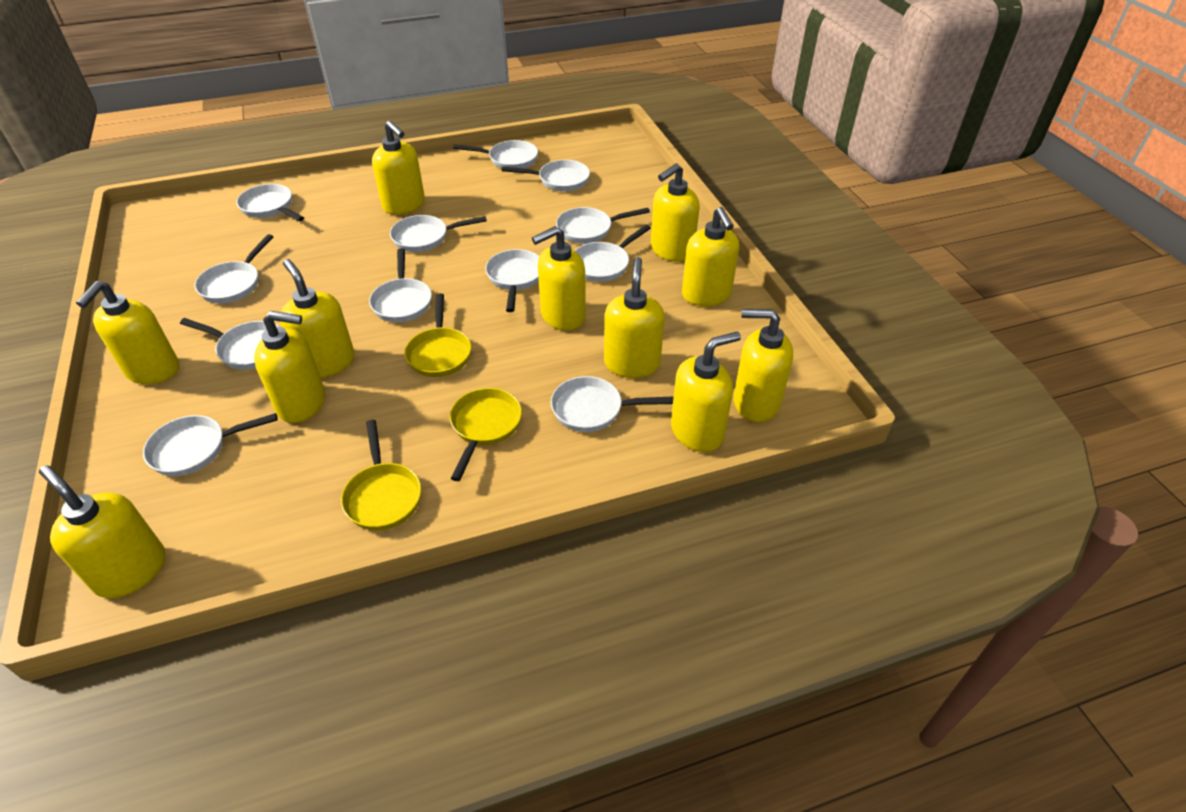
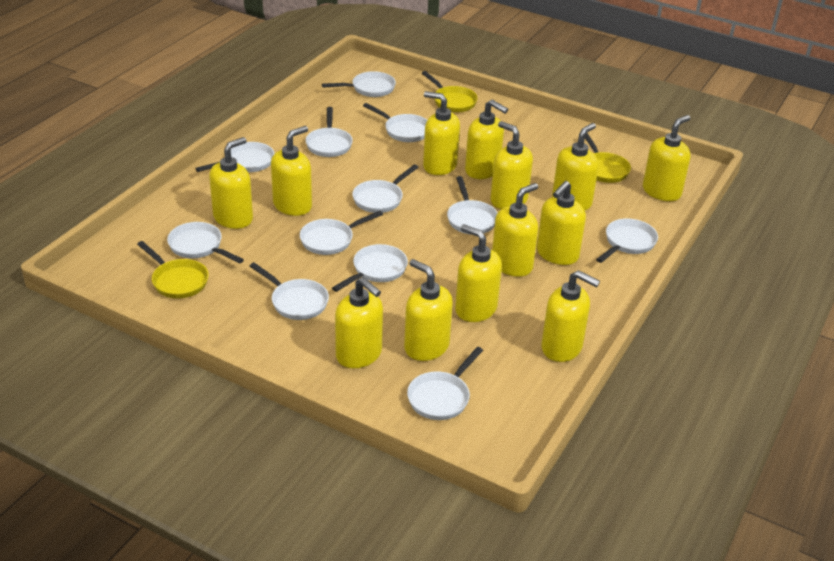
yellow soap dispenser: [39,465,165,598] [76,281,179,384] [254,311,325,423] [280,259,354,378] [372,121,425,215] [532,226,586,331] [604,257,665,378] [651,163,700,262] [671,332,741,452] [682,207,739,306] [734,309,793,422] = 11 -> [209,137,253,229] [271,126,312,216] [335,277,383,368] [404,259,453,361] [423,91,460,175] [455,224,502,322] [465,100,508,179] [490,121,533,209] [492,183,538,277] [537,181,586,265] [541,270,600,362] [552,123,599,210] [643,115,691,201] = 13

